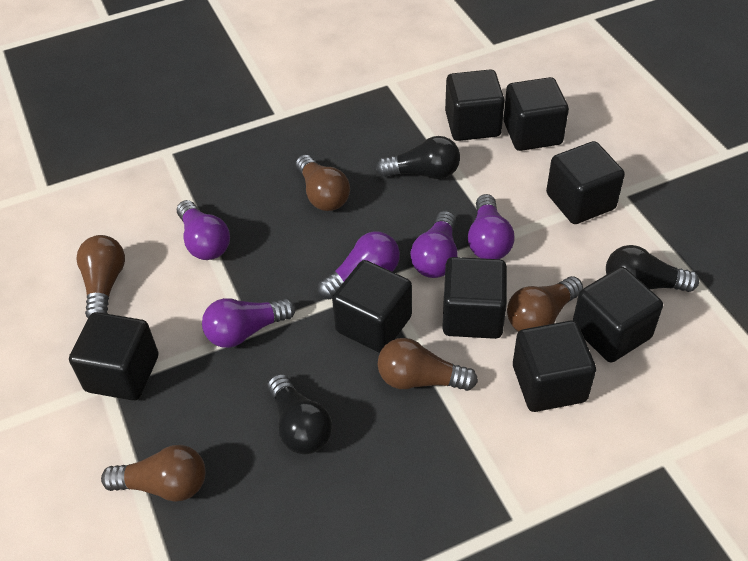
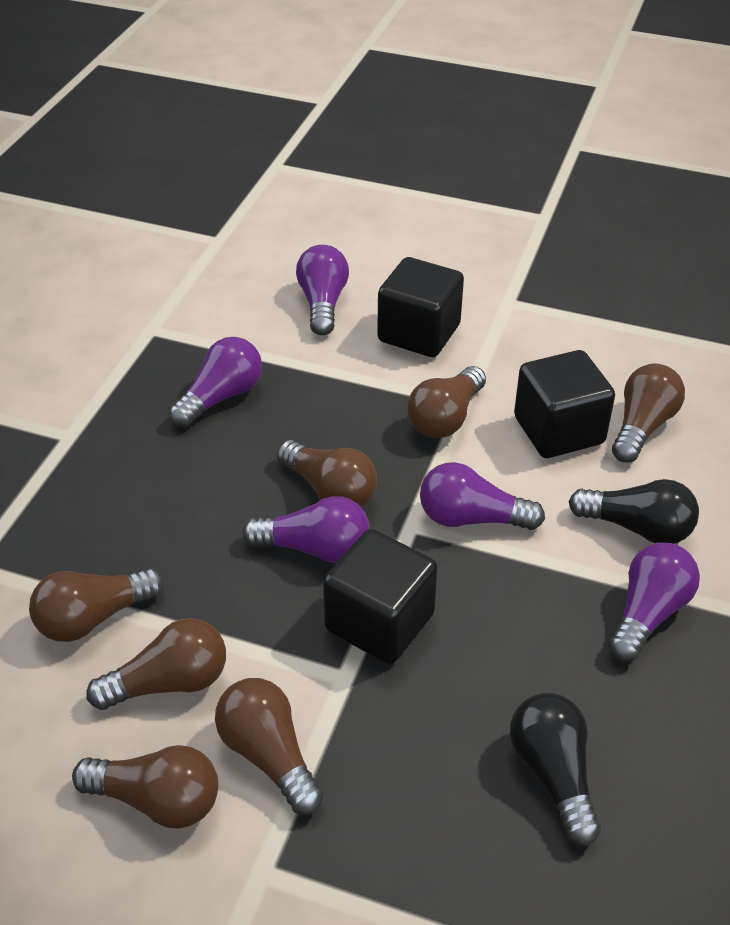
black cube: [69,312,159,401] [332,260,412,353] [442,257,507,339] [445,69,505,141] [503,77,569,151] [513,321,596,412] [546,141,625,224] [573,267,663,362] = 8 -> [323,529,438,664] [377,257,464,357] [514,350,615,458] = 3
black light bulb: [268,374,332,455] [376,136,460,179] [606,245,699,292] = 3 -> [510,693,601,846] [568,479,699,544] = 2
brown light bulb: [76,235,125,318] [101,445,206,502] [296,155,350,211] [378,338,478,391] [507,276,583,332] = 5 -> [29,568,164,642] [72,745,218,829] [86,618,226,710] [215,678,324,815] [277,440,377,507] [407,366,486,438] [612,363,685,462] = 7

